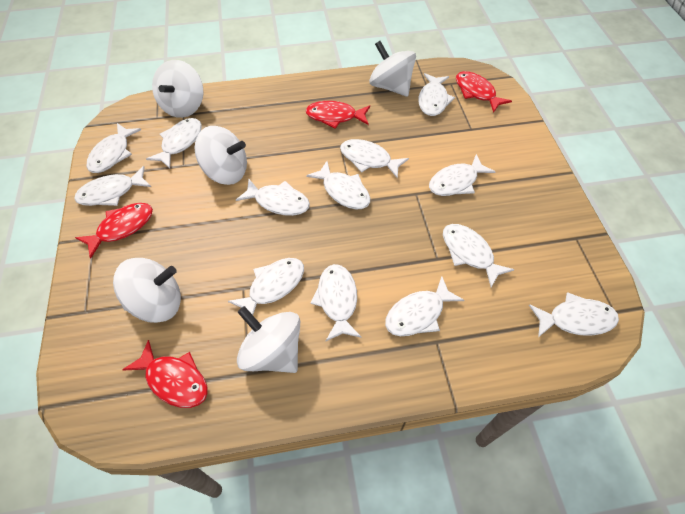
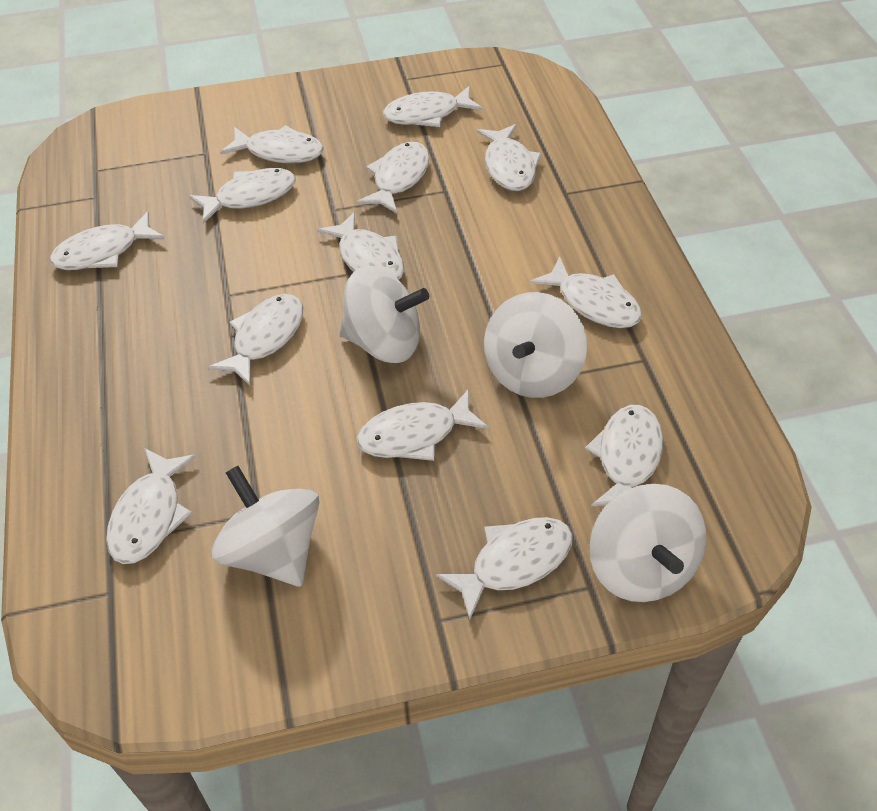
red fish: [75,203,153,259] [122,340,208,408] [306,101,370,128] [456,71,512,113] = 4 -> none = 0
white spinning top: [113,258,181,323] [152,60,204,118] [195,126,247,185] [237,306,300,373] [369,41,416,97] = 5 -> [211,466,319,586] [340,266,429,363] [484,292,587,398] [590,484,706,602] = 4

